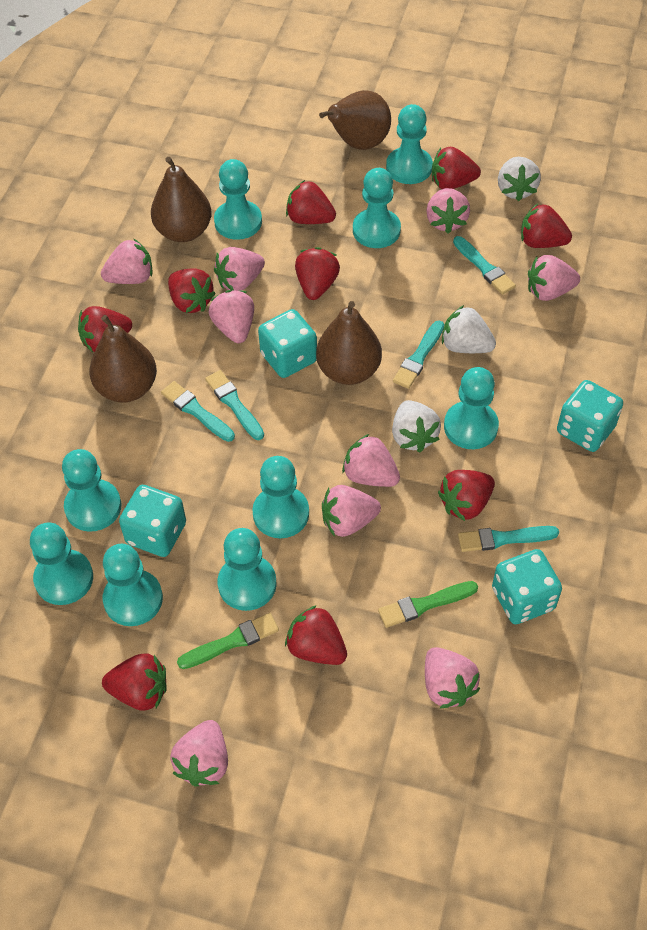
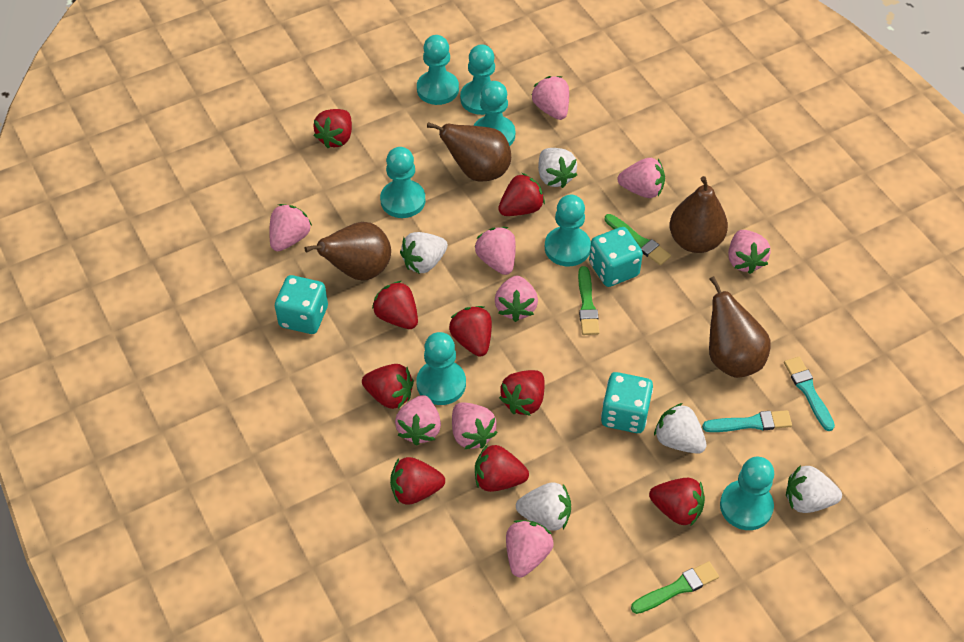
green brush: [177,613,279,669] [378,581,478,628] = 2 -> [578,266,599,335] [604,214,671,265] [631,561,719,614] = 3
turquoise brush: [161,381,235,442] [205,370,264,440] [393,321,444,389] [453,236,516,295] [458,526,559,552] = 5 -> [702,410,792,432] [784,357,835,431] = 2
turquoise dice: [119,485,186,557] [258,309,317,378] [492,549,562,624] [557,380,623,452] = 4 -> [275,275,328,334] [589,227,643,287] [601,372,653,433] = 3
turquoise pawn: [30,522,93,605] [62,449,121,532] [103,544,163,626] [214,159,262,240] [218,528,277,611] [252,456,309,538] [353,168,401,248] [386,104,433,184] [444,367,499,449] = 9 -> [380,147,425,218] [416,332,466,405] [417,35,459,105] [460,44,495,115] [473,81,515,146] [545,195,591,266] [720,457,774,530] = 7
white strawberry: [392,400,441,452] [442,305,496,353] [498,157,541,201] = 3 -> [400,232,448,274] [516,483,571,531] [538,148,577,188] [654,403,707,454] [786,465,842,513] = 5

